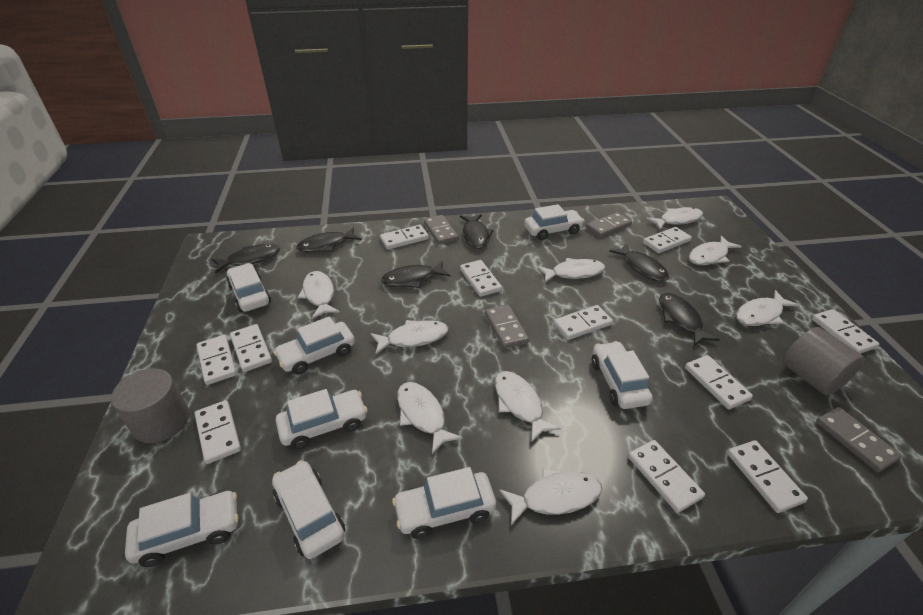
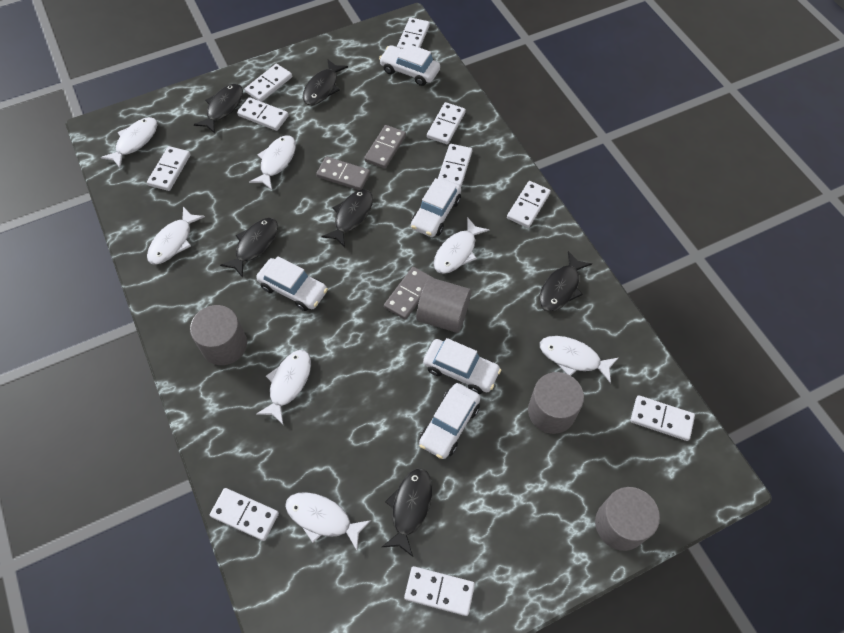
grey cylinder: [111,368,189,443] [783,327,865,395] = 2 -> [190,305,247,365] [416,278,471,333] [528,372,584,434] [595,487,660,551] = 4
grey domino: [424,215,459,245] [485,304,529,349] [586,212,632,237] [816,407,902,472] = 4 -> [316,157,370,190] [364,125,406,168] [384,267,433,320] = 3
white car: [125,491,239,567] [227,263,271,312] [272,460,345,559] [273,316,355,375] [276,389,368,449] [392,467,496,539] [524,204,584,240] [592,341,653,409] = 8 -> [256,256,328,311] [379,43,440,86] [411,178,461,237] [419,383,481,459] [423,338,501,394] = 5
white domino: [195,400,241,464] [197,335,237,385] [230,324,272,372] [380,225,429,250] [460,260,502,297] [553,305,613,340] [628,440,705,513] [643,227,692,253] [685,355,753,409] [727,440,808,513] [812,309,879,354] = 11 -> [147,146,191,191] [210,488,279,541] [237,97,289,131] [245,64,292,102] [397,18,430,49] [404,566,475,616] [427,102,466,144] [438,144,472,186] [507,181,551,228] [631,395,695,441] = 10
white fish: [298,271,340,319] [370,320,449,354] [397,382,462,454] [495,371,561,443] [499,468,602,526] [537,258,605,282] [646,207,703,229] [689,235,742,265] [736,290,799,326] = 9 -> [101,117,157,168] [147,206,205,265] [249,135,296,190] [256,350,311,424] [285,492,371,550] [434,217,489,274] [540,336,618,383] = 7

